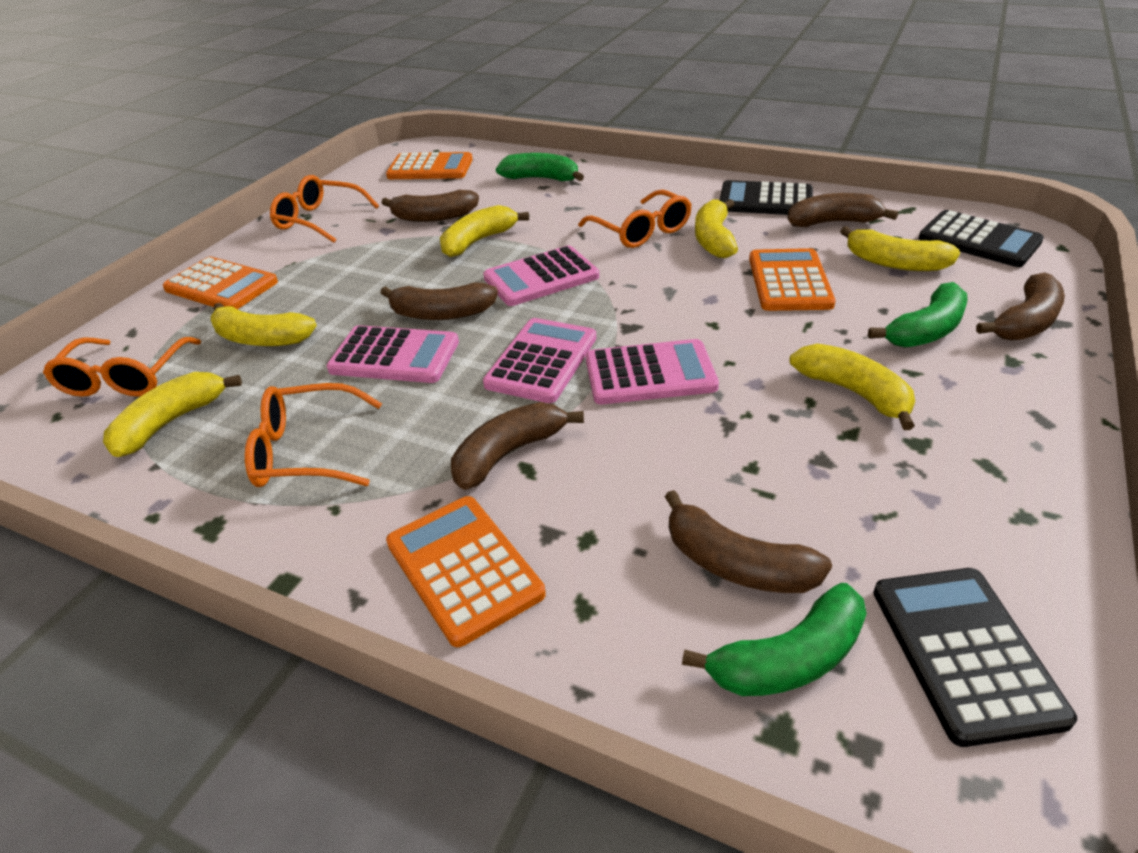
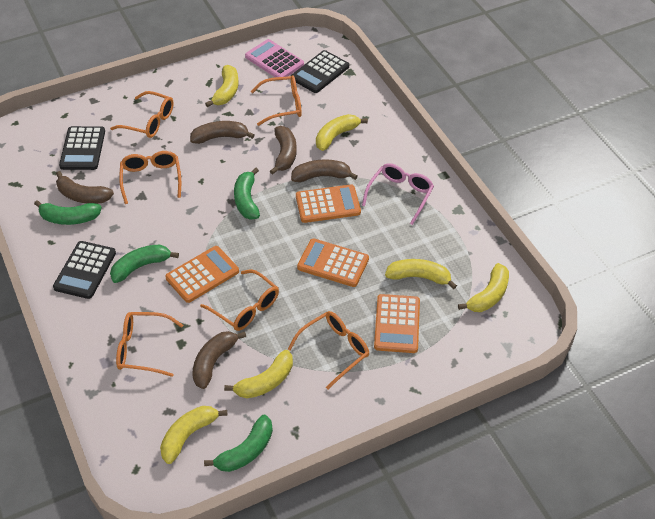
brown banana: [380,282,498,320] [382,190,479,222] [451,402,584,490] [665,490,832,593] [787,193,898,227] [976,272,1065,341] = 6 -> [56,171,114,204] [190,121,254,144] [192,331,246,389] [270,126,297,174] [291,159,358,182] = 5
green banana: [496,153,584,181] [682,583,867,696] [868,282,968,348] = 3 -> [34,200,102,225] [110,244,179,283] [204,415,273,472] [234,168,260,219] = 4
orange glasses: [43,337,201,397] [245,383,382,487] [270,175,379,243] [578,190,692,248] = 4 -> [110,91,174,138] [116,312,183,377] [119,151,181,204] [200,269,279,331] [251,75,302,126] [288,311,369,389] = 6
pink calculator: [326,325,459,383] [483,246,599,306] [483,318,596,403] [586,339,719,404] = 4 -> [245,39,304,77] = 1
pink glasses: none = 0 -> [362,163,434,225] = 1

